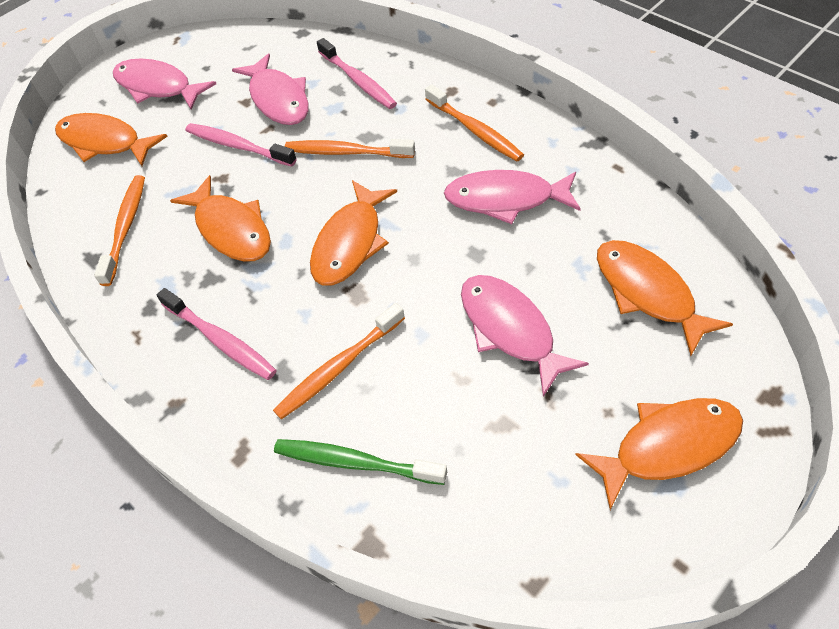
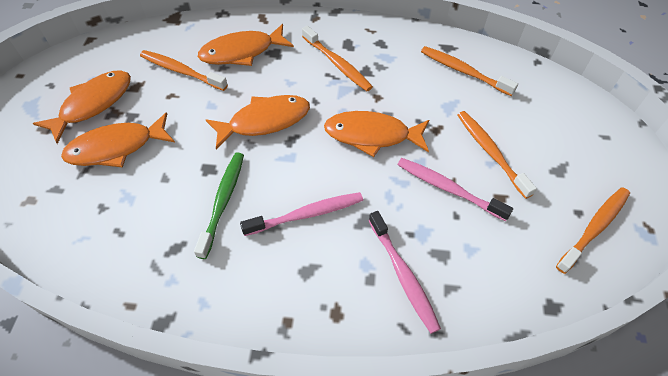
orange toothbrush: [94,175,145,286] [273,303,405,419] [285,139,415,158] [425,84,524,161] = 4 -> [140,50,228,91] [302,26,373,91] [421,46,518,96] [458,111,537,199] [556,187,630,274] = 5
pink fish: [113,59,216,110] [232,53,309,125] [444,170,581,224] [461,275,589,397] = 4 -> none = 0

